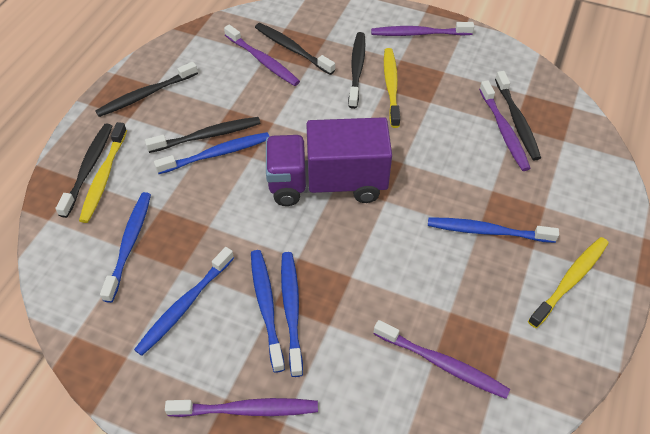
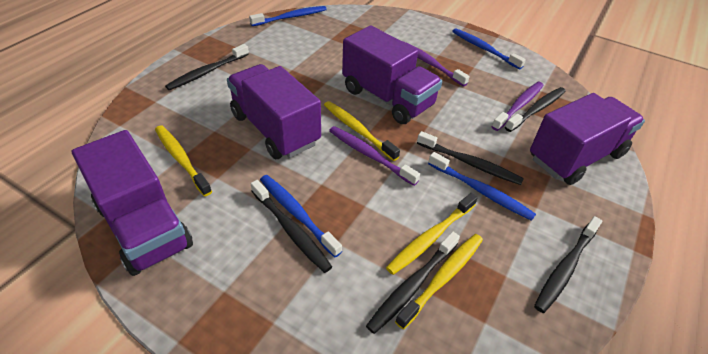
blue toothbrush: [100,192,151,303] [134,247,234,356] [154,132,270,174] [251,250,285,373] [281,252,303,377] [428,217,559,243] = 6 -> [249,6,327,26] [260,175,342,257] [428,152,536,221] [452,28,526,70] = 4
purple toothbrush: [165,398,318,417] [224,25,300,86] [371,22,474,36] [374,320,510,399] [479,80,531,171] = 5 -> [329,126,420,186] [402,41,470,86] [491,82,544,131] = 3
purple truck: [266,117,392,206] = 1 -> [72,130,193,276] [227,64,321,159] [342,26,442,124] [530,93,645,185] = 4
yellow toothbrush: [79,122,127,223] [384,48,400,128] [528,237,609,328] = 3 -> [155,125,212,197] [324,101,400,161] [386,193,478,275] [395,234,483,329] = 4

